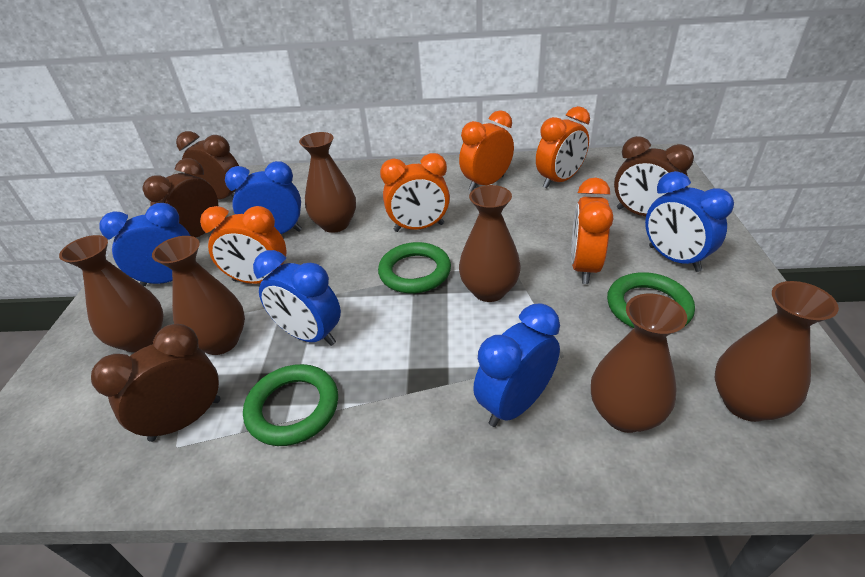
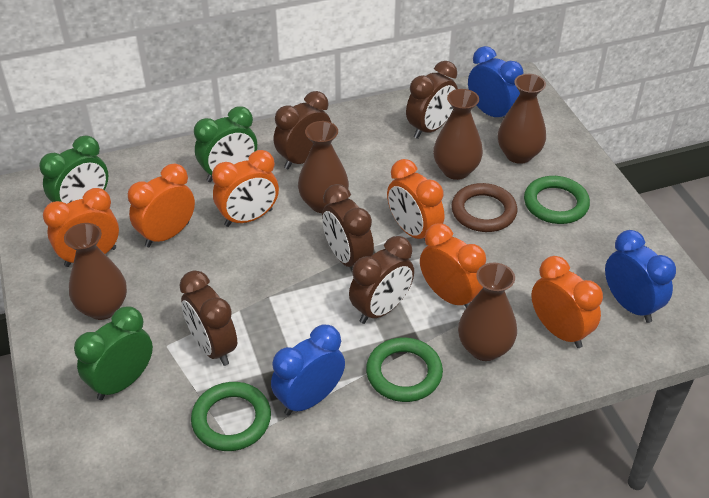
blue clock: [100,203,191,286] [225,161,302,234] [253,250,341,346] [473,303,560,427] [645,171,734,272] = 5 -> [271,324,345,416] [468,46,524,118] [605,230,676,323] = 3
brown clock: [91,324,220,442] [142,158,218,238] [176,131,239,199] [614,136,694,216] = 4 -> [179,270,237,366] [274,91,331,169] [322,184,374,267] [349,236,414,324] [406,61,458,139] = 5
brown ring: none = 0 -> [451,183,518,232] = 1
brown vase: [59,235,164,352] [152,236,245,355] [299,132,356,233] [459,185,521,302] [591,294,687,433] [715,281,839,422] = 6 -> [64,223,127,320] [298,121,349,213] [433,89,483,180] [458,263,517,361] [498,74,546,164] = 5
green clock: none = 0 -> [39,135,108,204] [74,306,153,400] [194,106,257,182] = 3
orange clock: [200,206,287,284] [380,153,450,232] [459,110,514,191] [536,106,590,188] [571,177,613,284] = 5 -> [43,188,119,267] [128,164,195,247] [212,150,279,227] [387,159,444,246] [420,223,486,308] [531,256,603,348] = 6

